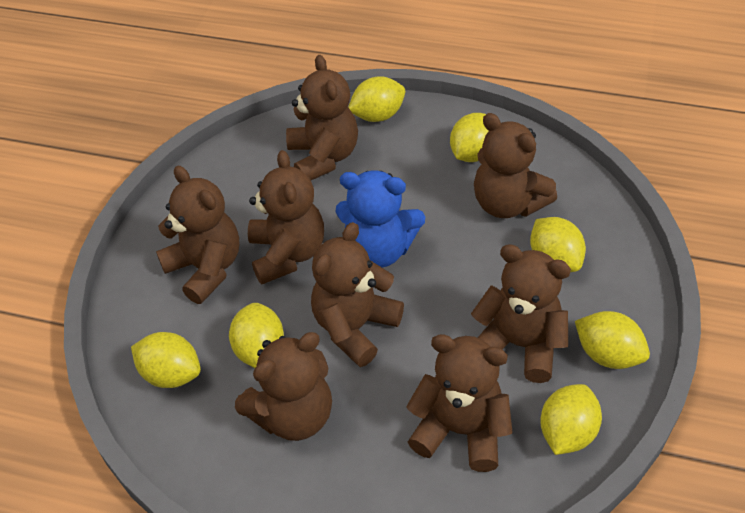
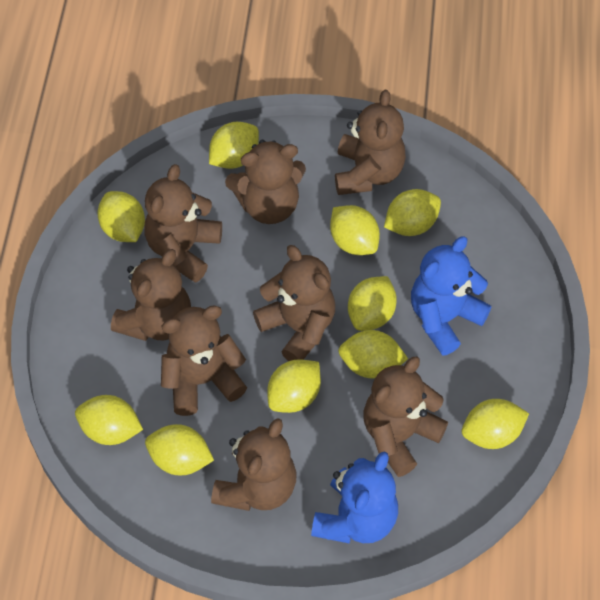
blue teddy bear: [335,171,425,267] = 1 -> [311,452,398,544] [411,236,491,356] = 2
yellow lemon: [131,332,201,388] [229,303,284,368] [348,76,405,122] [450,113,489,162] [530,217,586,272] [540,384,602,455] [575,311,650,369] = 7 -> [75,395,143,445] [97,191,145,242] [145,424,214,475] [209,122,259,169] [267,359,321,413] [330,205,380,255] [338,330,408,378] [348,276,397,331] [384,189,441,236] [462,399,529,449] = 10

